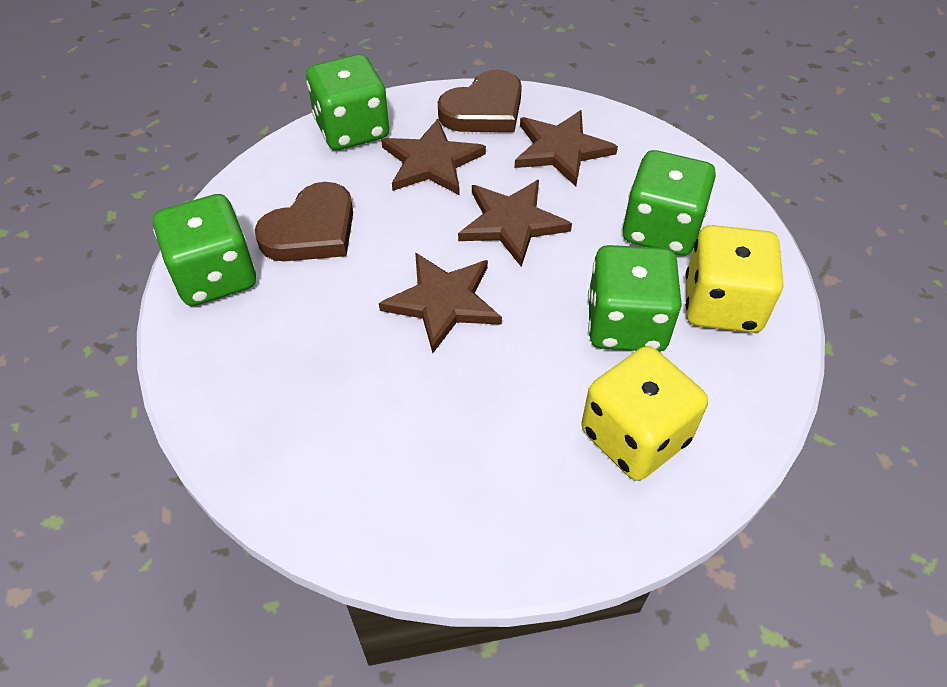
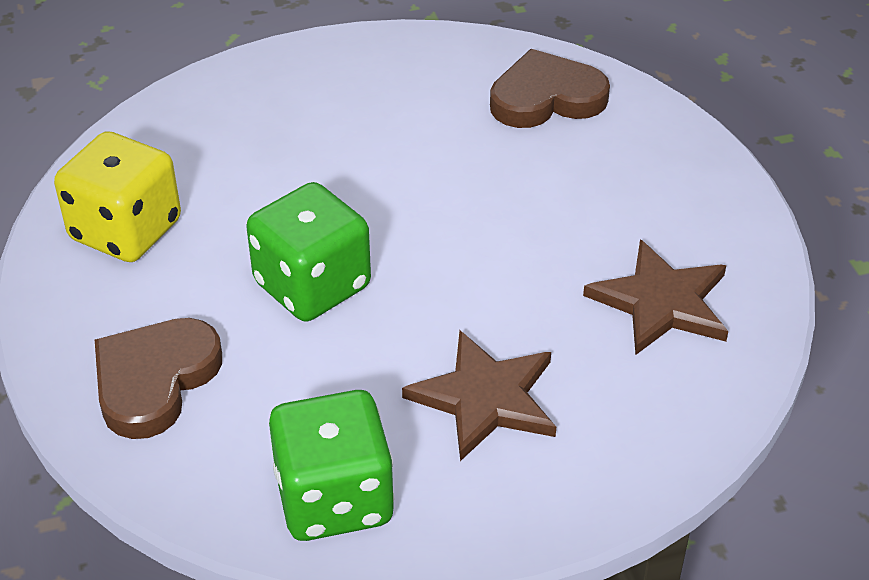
brown star: [379,253,502,353] [381,119,486,195] [458,180,572,267] [514,110,618,186] = 4 -> [402,330,556,461] [583,239,728,355] = 2
green dice: [153,194,256,306] [306,54,389,150] [588,245,682,351] [623,150,716,256] = 4 -> [246,182,371,321] [269,390,394,541] = 2
yellow dice: [581,346,708,481] [685,225,783,333] = 2 -> [54,131,181,262] = 1

